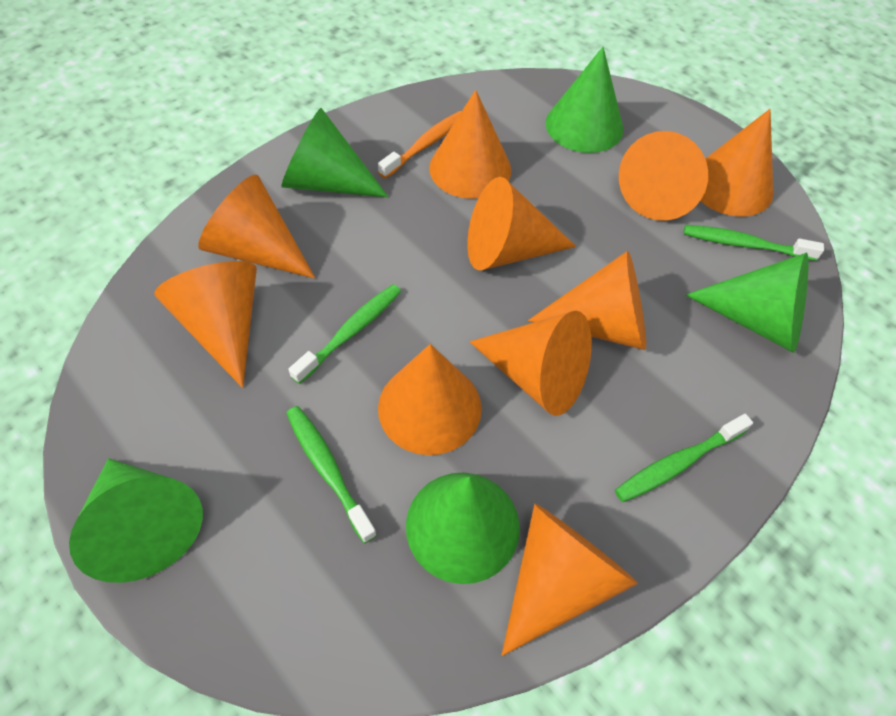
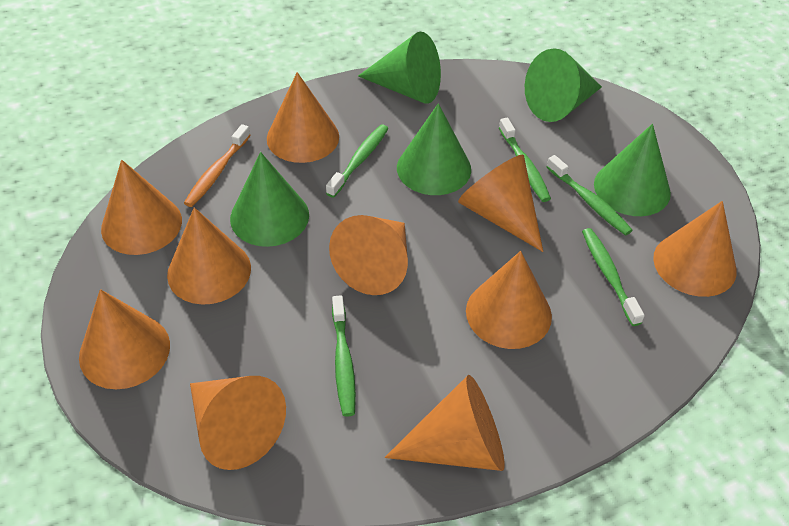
green toothbrush: [286,406,377,543] [288,284,401,384] [615,414,753,502] [684,225,824,261] = 4 -> [326,125,389,198] [332,295,356,417] [499,118,551,202] [547,155,633,236] [582,228,645,326] = 5

